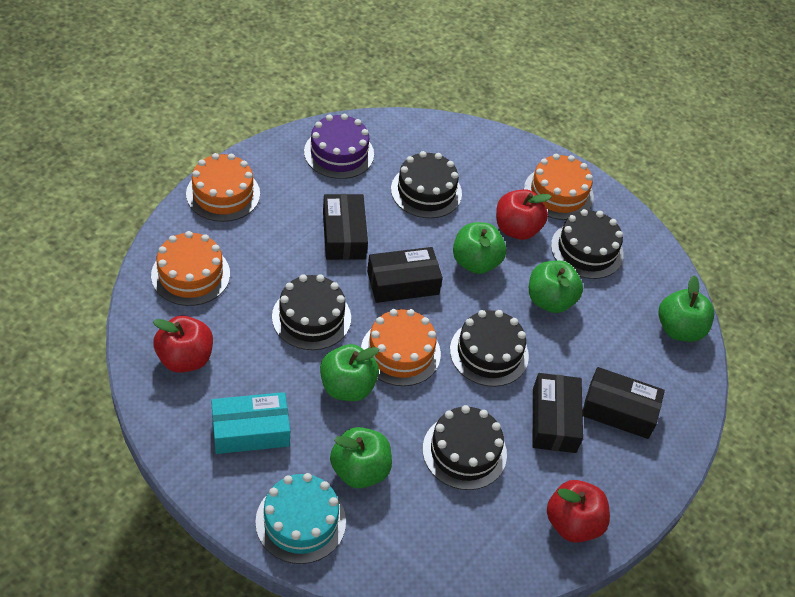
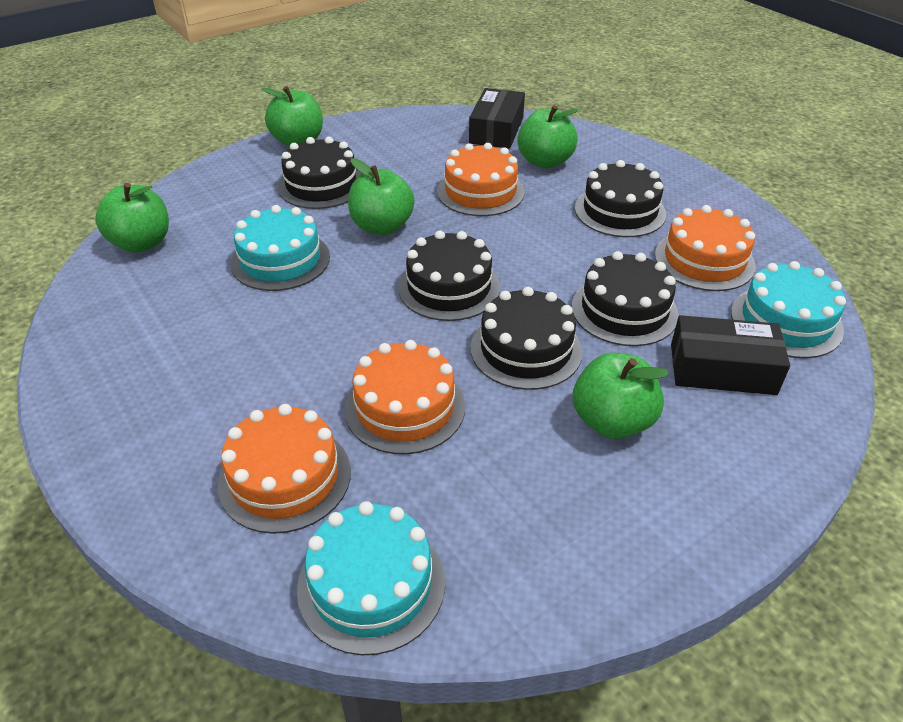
black box: [323,194,368,260] [367,247,443,303] [533,373,583,453] [582,367,665,439] = 4 -> [469,88,525,149] [671,315,790,395] = 2
purple cake: [304,114,374,179] = 1 -> none = 0
red apple: [153,316,213,373] [496,189,552,240] [547,480,610,543] = 3 -> none = 0
turquoise box: [211,392,290,454] = 1 -> none = 0
turquoise cake: [255,473,346,564] = 1 -> [231,205,330,291] [297,501,445,655] [731,261,846,358] = 3

